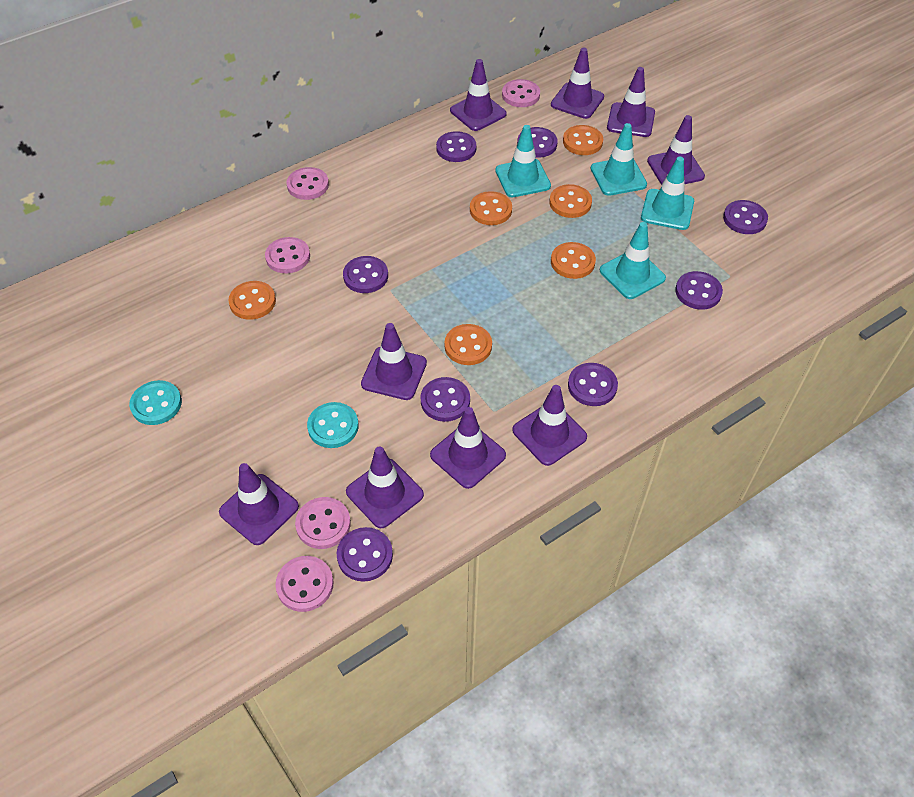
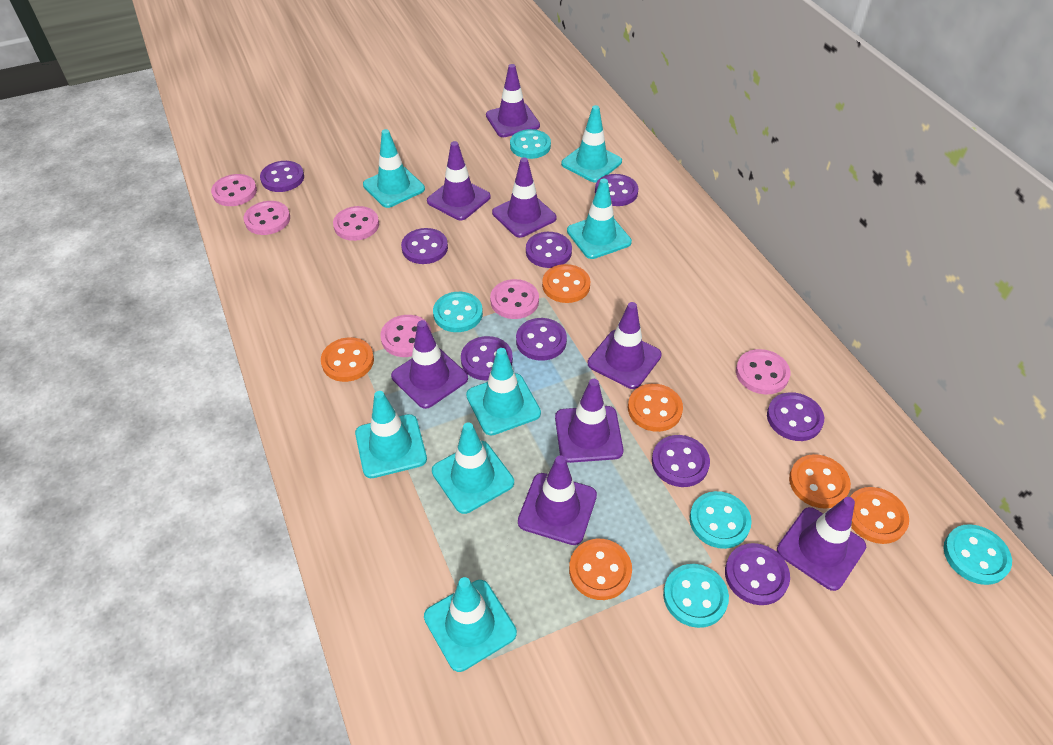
pink button: [265,237,310,273] [275,556,333,612] [287,167,329,200] [295,497,351,549] [502,79,540,107] = 5 -> [211,174,257,206] [244,201,290,235] [333,206,379,241] [380,315,431,357] [490,279,539,319] [736,349,790,394] = 6
purple button: [337,527,393,582] [343,256,388,293] [420,377,470,422] [436,131,476,162] [517,127,558,158] [568,363,618,406] [675,271,723,310] [723,200,768,234] = 8 -> [260,161,304,192] [401,228,448,264] [461,336,513,380] [516,318,567,361] [526,232,572,268] [595,174,638,206] [652,435,710,487] [725,543,790,605] [767,392,824,441] = 9
purple traffic cone: [219,463,299,545] [346,446,424,528] [361,323,427,400] [430,407,506,489] [450,59,506,131] [512,385,587,466] [551,47,604,119] [607,67,655,137] [647,115,705,185] = 9 -> [391,320,468,409] [427,141,491,220] [486,64,540,137] [492,158,557,238] [518,455,597,545] [555,379,623,463] [588,302,662,389] [777,497,866,591] = 8
turquoise button: [129,380,182,425] [307,402,359,448] = 2 -> [433,292,483,332] [510,129,551,159] [663,564,729,628] [690,491,752,549] [944,524,1012,585] = 5
turquoise traffic cone: [495,125,551,197] [591,123,647,196] [600,222,666,299] [641,156,694,230] = 4 -> [355,391,427,478] [363,129,425,208] [424,577,517,672] [432,422,514,514] [466,348,541,436] [561,105,622,183] [567,179,632,259] = 7

